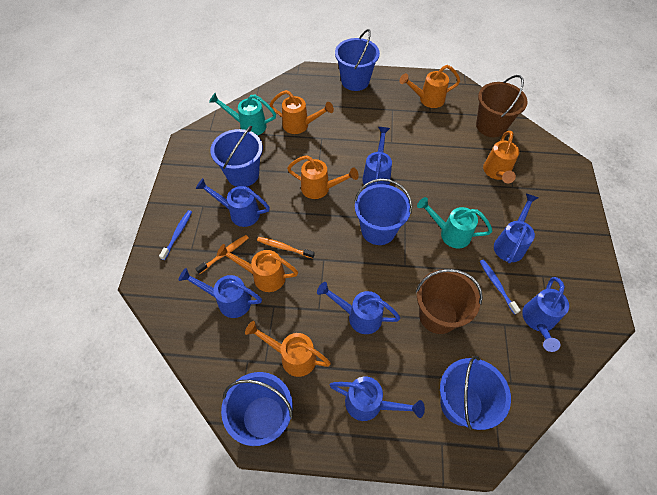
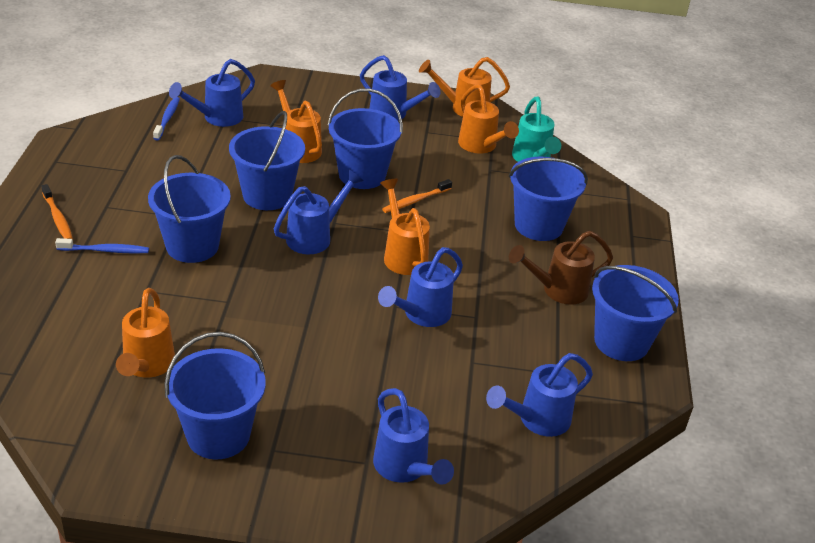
blue bucket: [210,126,263,187] [221,372,293,446] [335,29,380,91] [354,178,412,245] [440,356,511,430] = 5 -> [148,155,231,263] [165,332,266,460] [229,111,305,210] [328,89,403,189] [509,157,588,241] [592,265,679,361] = 6
blue watering can: [178,268,262,318] [196,178,270,227] [317,282,400,334] [330,376,425,421] [362,127,392,188] [494,194,538,263] [522,277,569,352] = 7 -> [169,59,255,127] [274,170,364,255] [360,55,441,121] [373,388,454,485] [378,247,463,327] [486,353,593,437] = 6
brown bucket: [416,269,483,334] [476,75,528,137] = 2 -> none = 0
brown watering can: none = 0 -> [509,231,613,305] = 1
orange watering can: [217,244,298,292] [245,321,331,377] [270,90,334,134] [287,155,359,199] [400,65,460,108] [483,131,519,183] = 6 -> [116,288,175,378] [270,80,322,163] [380,179,430,275] [419,57,510,117] [458,84,519,154] = 5
turquoise watering can: [209,93,276,135] [417,197,492,248] = 2 -> [512,97,561,162] = 1

